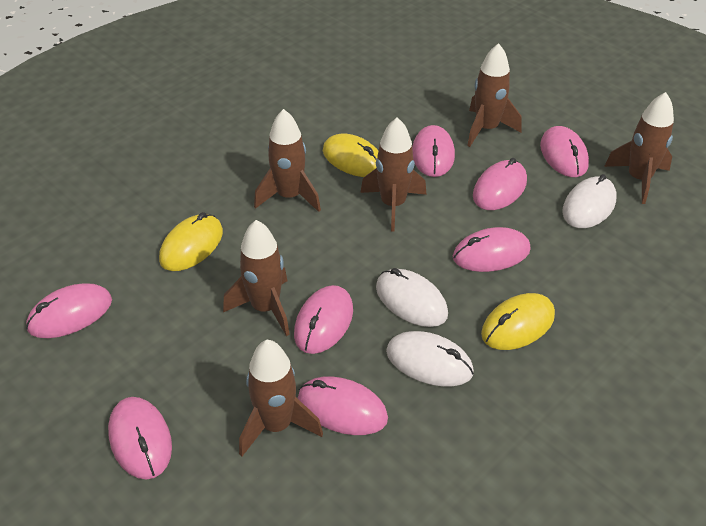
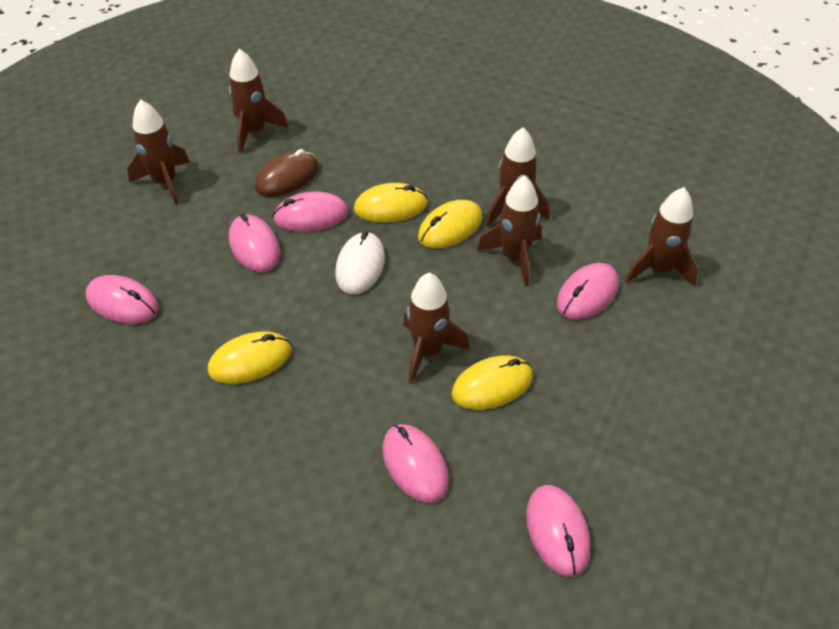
brown mouse: none = 0 -> [255,149,319,197] = 1
pink mouse: [26,283,112,338] [108,397,172,480] [294,285,353,354] [298,376,388,435] [412,125,455,177] [453,227,531,272] [473,158,527,210] [540,126,589,177] = 8 -> [86,275,159,324] [229,213,280,272] [272,191,348,232] [382,424,449,503] [526,485,590,577] [557,263,618,320] = 6
white mouse: [376,268,448,327] [386,331,474,387] [562,174,616,228] = 3 -> [335,231,385,294] = 1
yellow mouse: [159,212,223,271] [323,134,378,177] [481,293,555,350] = 3 -> [208,332,291,384] [354,183,428,223] [418,200,483,248] [451,356,533,410] = 4

